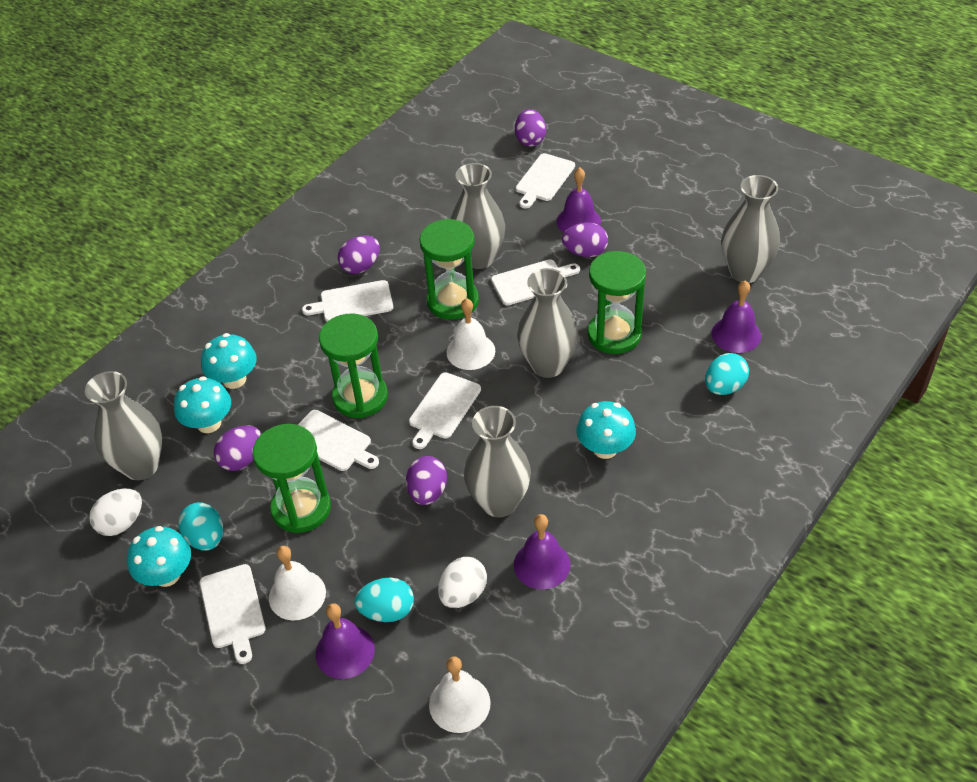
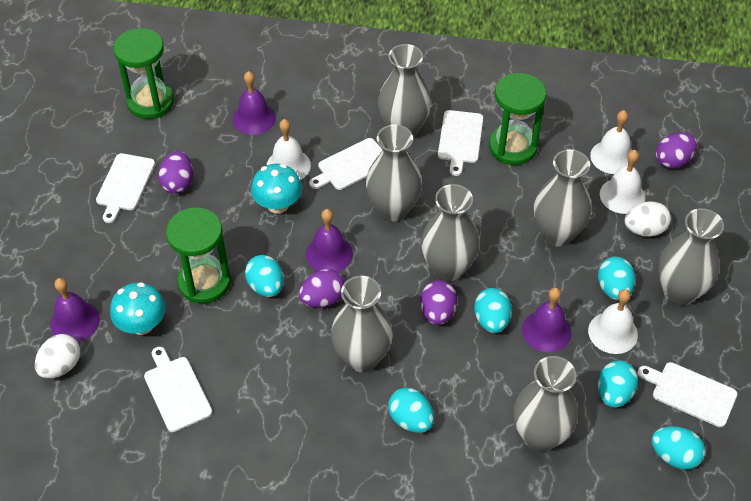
green hourglass: [252,424,331,533] [319,313,388,418] [419,219,479,320] [588,251,646,354] = 4 -> [113,28,174,119] [166,208,231,304] [489,73,547,165] = 3
grey vase: [85,371,162,480] [451,163,505,269] [464,406,531,517] [517,268,578,378] [722,175,780,283] = 5 -> [331,276,393,372] [366,124,422,222] [378,44,431,138] [421,184,480,281] [513,356,578,452] [534,149,591,247] [658,208,724,305] = 7
purple egg: [214,425,261,471] [338,235,380,274] [406,456,447,505] [515,109,546,147] [562,223,608,257] = 5 -> [158,151,193,194] [299,269,345,308] [420,280,457,325] [656,132,697,169] = 4
turquoise egg: [178,502,223,551] [355,578,414,622] [705,353,749,395] = 3 -> [245,255,284,297] [388,388,434,433] [474,288,512,333] [598,257,635,301] [598,360,638,408] [651,426,705,470] = 6
turquoise mushroom: [127,526,191,587] [174,376,231,433] [201,333,257,389] [576,401,636,459] = 4 -> [110,282,166,335] [251,164,302,214] = 2
white bell: [269,546,326,620] [429,656,491,733] [447,298,495,370] = 3 -> [266,119,311,180] [588,289,638,354] [590,110,631,174] [600,150,645,214] = 4
white cutting board: [200,564,265,664] [298,410,379,471] [302,280,393,322] [409,372,481,449] [491,259,580,305] [516,153,575,209] = 6 -> [96,153,155,223] [144,347,212,432] [309,138,382,190] [438,110,483,176] [638,362,737,427] = 5

